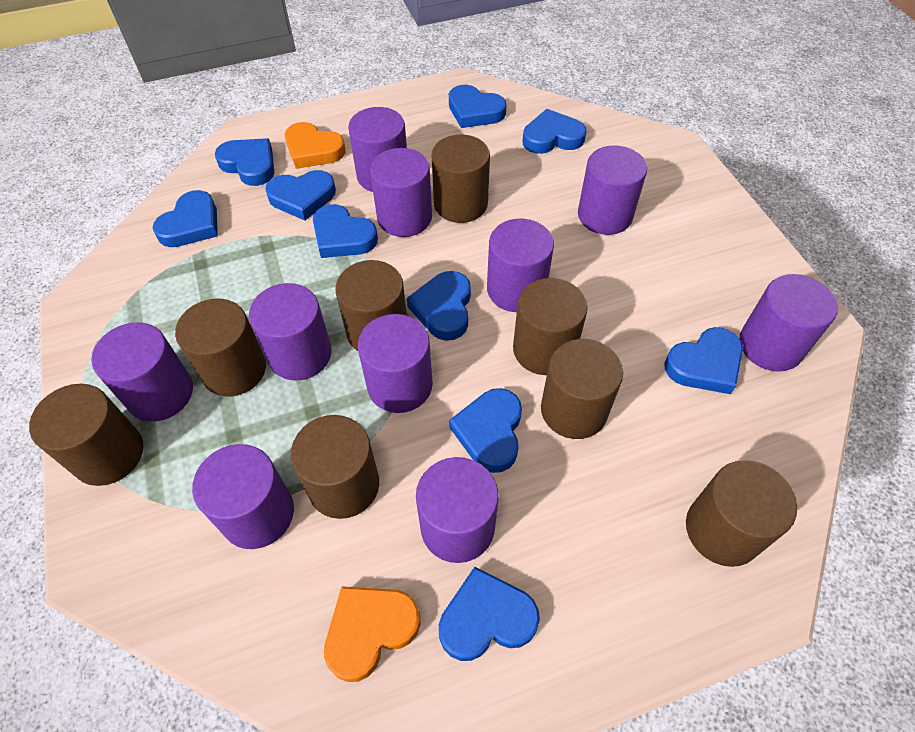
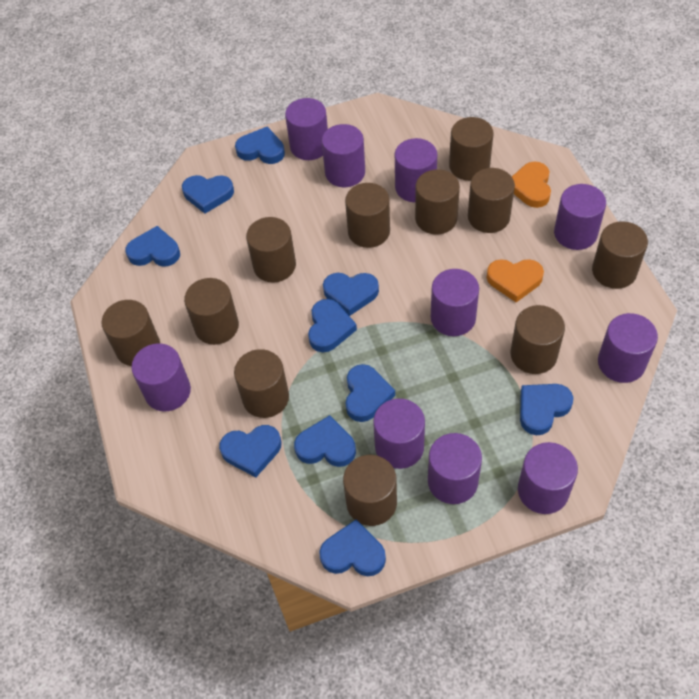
brown cylinder: [29,384,143,486] [175,299,266,397] [290,415,379,519] [335,260,407,351] [432,134,490,223] [513,278,587,375] [541,339,623,439] [686,460,797,567] = 8 -> [102,300,160,366] [184,278,239,345] [234,349,289,418] [246,217,296,283] [343,455,397,526] [345,183,390,248] [415,169,460,234] [449,117,494,181] [468,168,515,233] [510,305,565,374] [592,221,648,289] = 11

